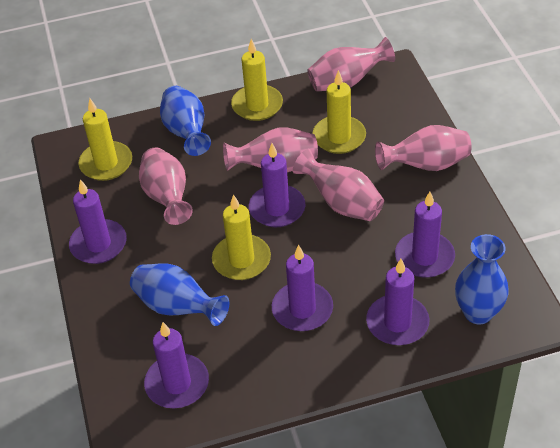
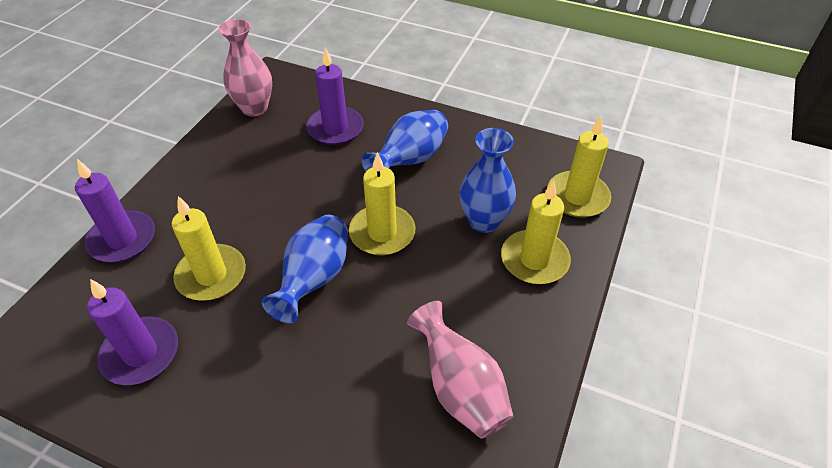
pink vase: [139,147,193,225] [223,127,318,172] [293,149,384,221] [308,37,395,91] [375,125,472,171] = 5 -> [219,19,272,117] [407,301,513,439] = 2
purple candle: [69,179,127,264] [144,322,209,408] [249,143,305,227] [272,245,333,331] [366,259,429,345] [395,192,455,278] = 6 -> [75,159,155,263] [87,279,178,385] [306,47,364,145] = 3

